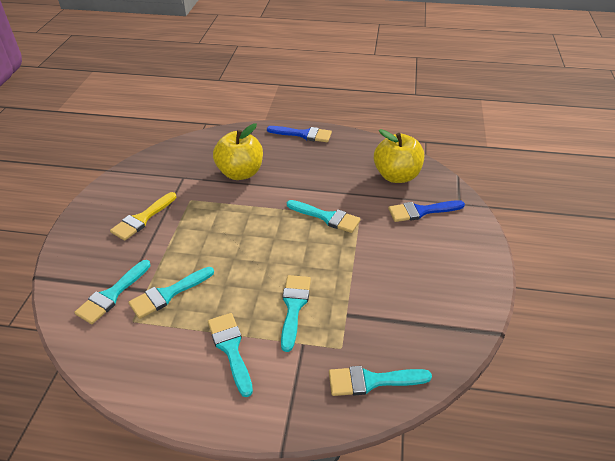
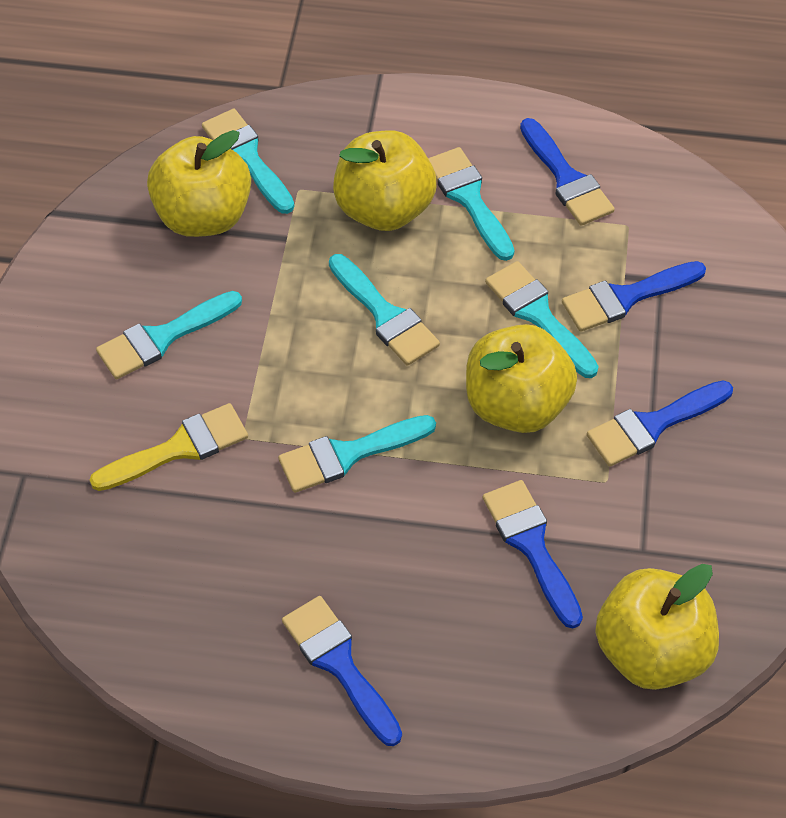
blue brush: [267,126,332,142] [388,200,465,222] = 2 -> [282,596,402,746] [483,480,583,629] [520,118,615,226] [562,261,706,332] [587,380,733,467] = 5
yellow apple: [213,124,263,180] [374,129,424,183] = 2 -> [147,130,251,237] [333,130,436,231] [466,324,577,433] [595,564,719,690] = 4

